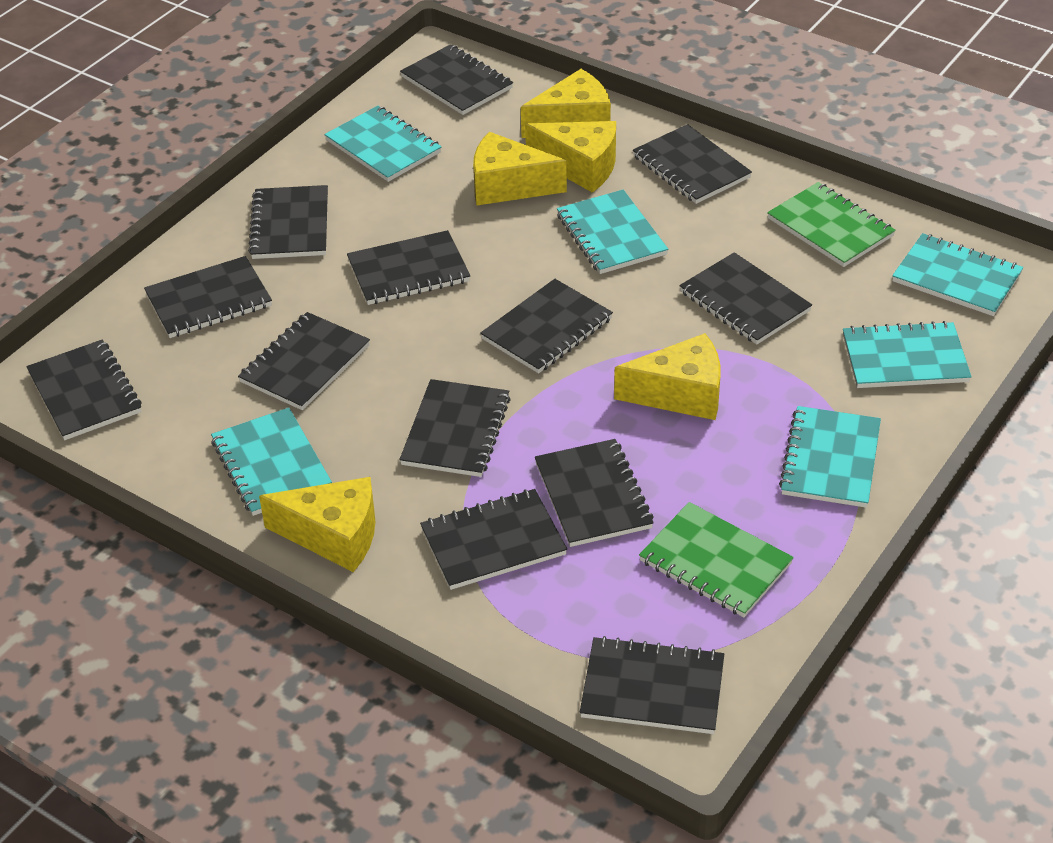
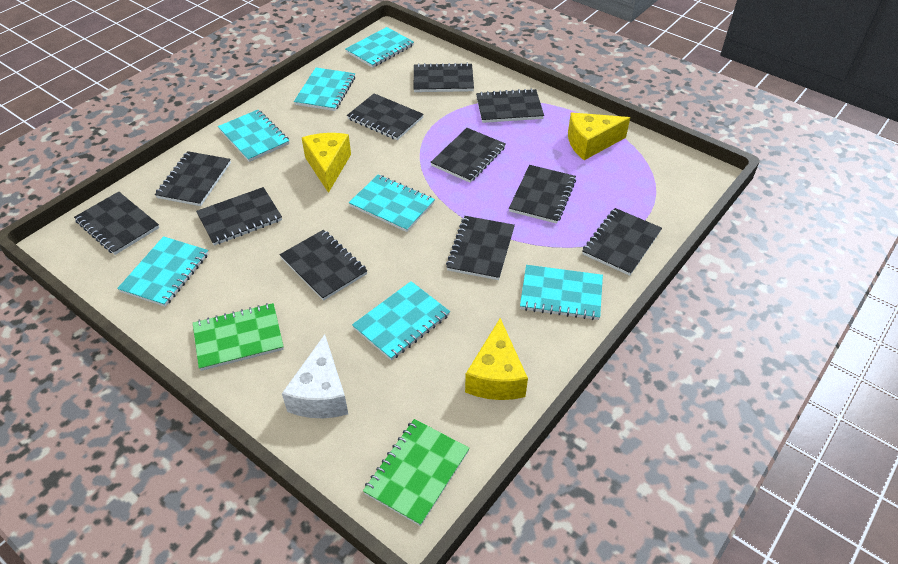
black notebook: [26,340,141,440] [144,256,272,338] [238,312,370,410] [248,185,328,259] [347,230,470,305] [399,379,511,477] [400,44,513,115] [420,489,567,590] [480,279,613,373] [535,439,654,547] [580,636,724,734] [633,124,752,204] [679,252,812,345] = 13 -> [74,192,159,255] [155,151,231,206] [196,187,282,246] [280,230,368,301] [347,93,424,140] [414,63,474,92] [430,128,506,183] [446,216,515,280] [476,89,544,123] [509,165,576,224] [582,208,662,276] = 11
turquoise notebook: [211,407,332,516] [324,106,442,182] [557,190,668,274] [779,406,881,508] [843,321,971,388] [892,233,1023,316] = 6 -> [117,236,209,307] [218,110,289,162] [294,68,355,111] [346,27,414,68] [349,175,435,232] [352,281,450,361] [520,265,603,320] = 7
white cheese: none = 0 -> [282,334,348,418] = 1
yellow cheese: [259,477,375,572] [473,132,567,206] [521,69,611,138] [525,121,616,193] [614,333,720,420] = 5 -> [302,133,351,193] [465,318,528,400] [568,113,630,160] = 3

